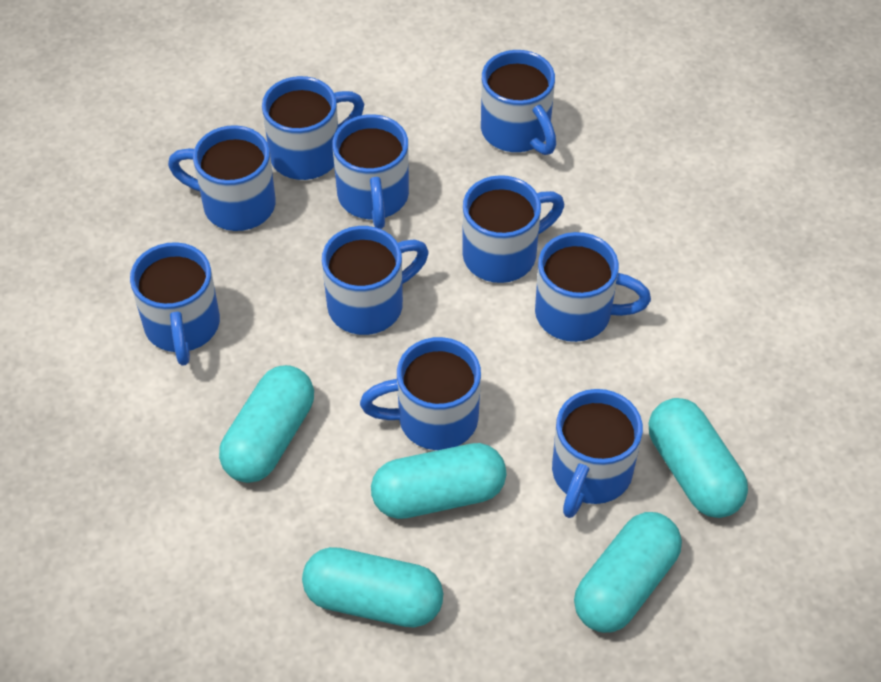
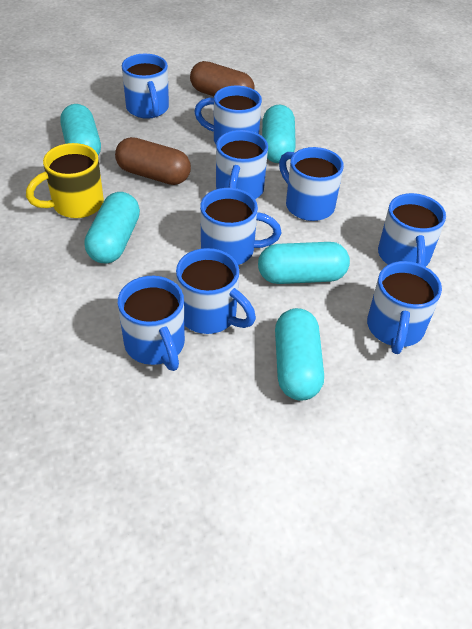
blue mug: [130,242,220,366] [168,125,276,231] [262,76,364,180] [322,226,429,335] [332,114,409,229] [360,337,481,450] [463,175,564,283] [481,50,556,155] [535,232,651,342] [552,389,643,518] = 10 -> [118,276,185,371] [122,54,169,119] [176,248,256,334] [194,86,262,144] [200,188,281,265] [216,130,268,199] [279,147,344,221] [367,261,442,354] [378,193,446,267] = 9
brown capsule: none = 0 -> [115,137,191,185] [190,61,254,96] = 2
yellow mug: none = 0 -> [26,143,104,218] = 1

